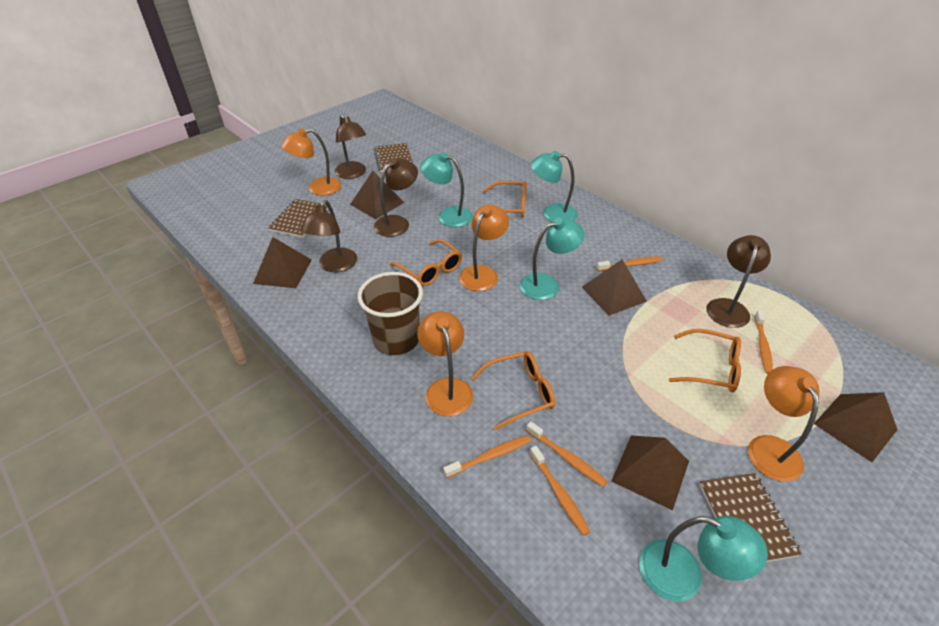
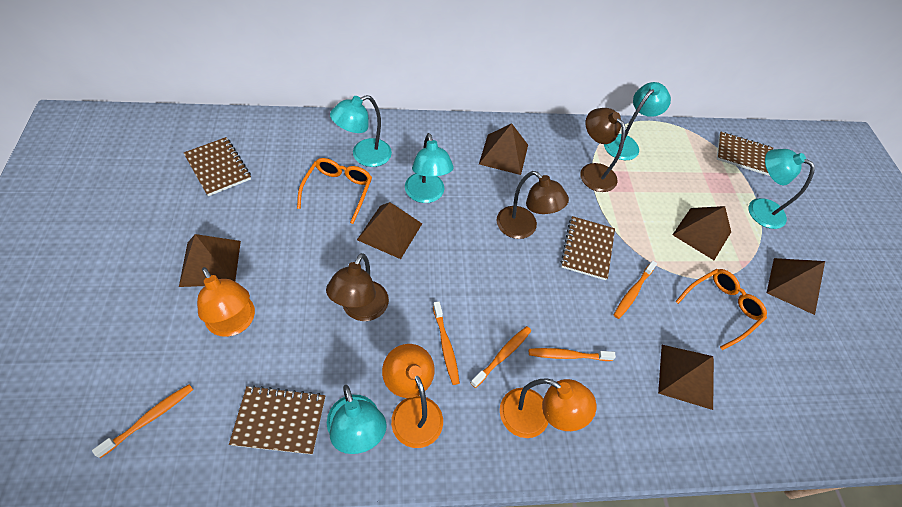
brown cup: [358,272,423,355] = 1 -> none = 0
brown lamp: [300,200,357,272] [335,114,366,179] [374,158,418,237] [707,235,771,328] = 4 -> [326,253,389,321] [496,171,569,239] [580,108,625,192] = 3
brown notebook: [268,199,328,238] [374,143,413,173] [699,473,802,562] = 3 -> [184,137,251,196] [229,385,325,455] [561,216,615,280] [717,132,773,176] = 4
brown pyramid: [253,237,312,288] [350,171,404,219] [582,259,647,316] [611,435,689,510] [814,392,898,462] = 5 -> [179,234,241,287] [357,202,422,259] [479,123,528,175] [658,345,714,410] [672,206,731,260] [767,258,825,315] = 6
orange glasses: [390,239,462,286] [471,351,555,430] [483,181,526,218] [669,329,741,393] = 4 -> [297,158,372,224] [675,269,767,350] = 2
orange lamp: [281,128,342,196] [417,311,473,416] [459,204,509,291] [748,366,820,482] = 4 -> [197,267,255,337] [382,344,443,448] [500,378,596,438] = 3
turquoise lamp: [420,152,473,227] [520,218,584,300] [531,151,578,222] [639,516,768,601] = 4 -> [327,385,387,454] [330,95,392,167] [405,133,454,203] [604,82,671,160] [749,149,815,229] = 5

